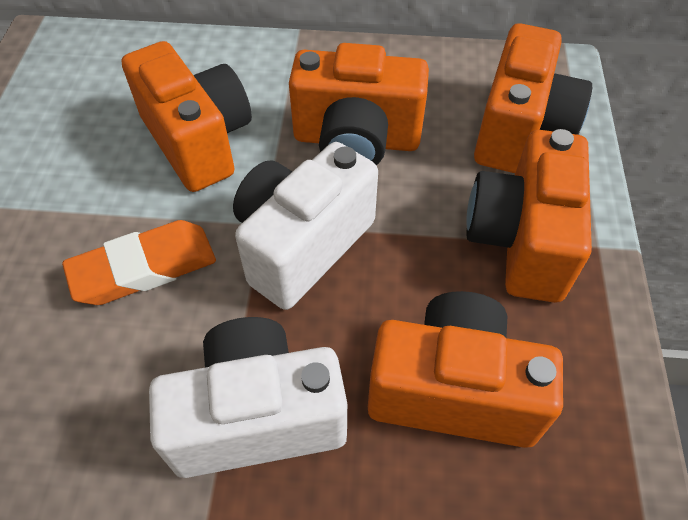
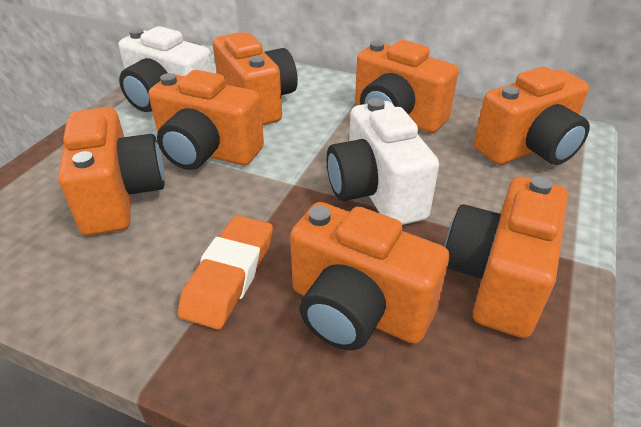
orange camera: [122,41,252,192] [289,43,429,165] [368,291,563,448] [466,129,592,303] [474,23,592,173] = 5 -> [58,107,164,236] [148,70,264,170] [213,32,298,126] [290,202,449,350] [355,40,459,133] [444,176,568,338] [474,67,590,165] = 7

